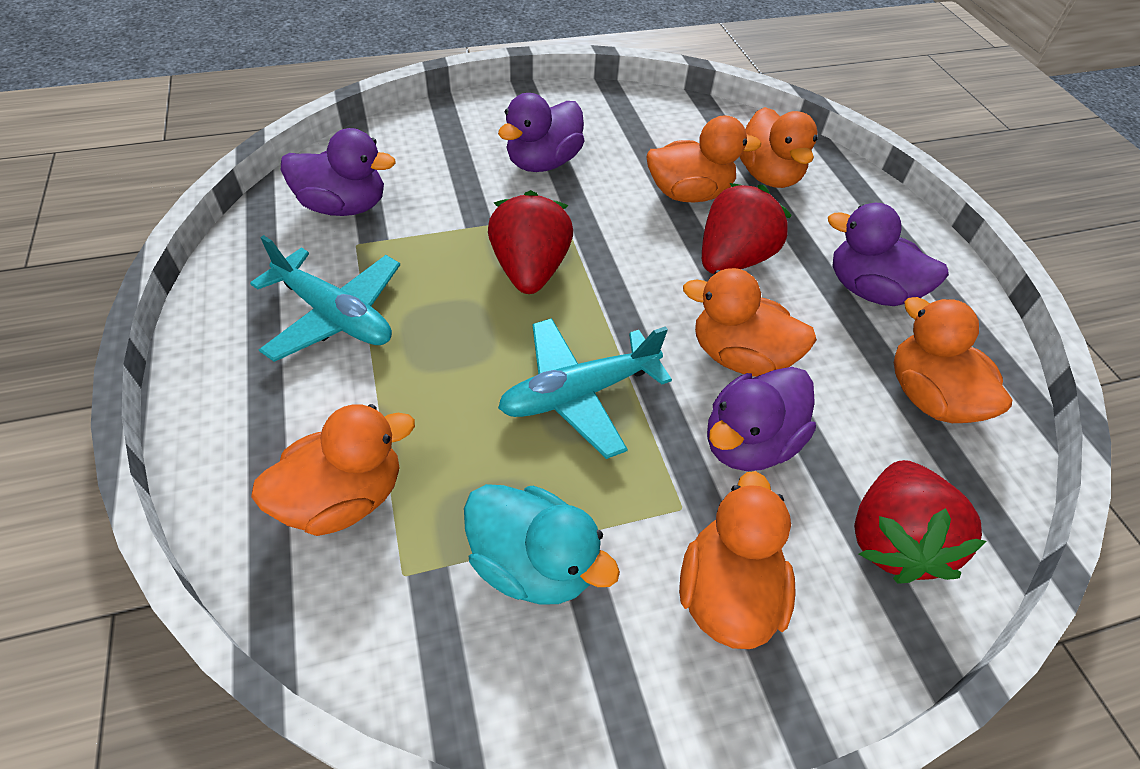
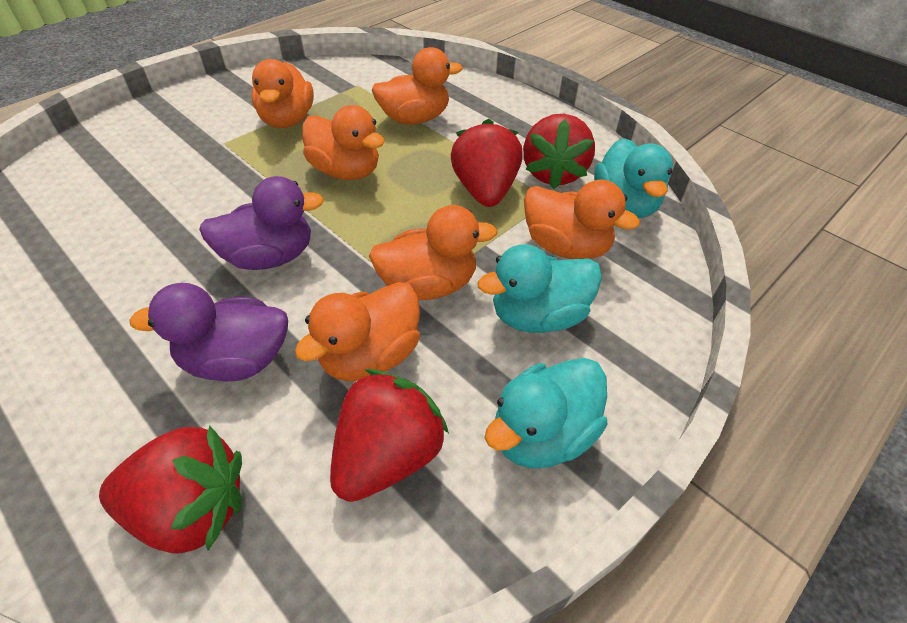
purple duck: [281,128,396,216] [498,93,584,172] [707,367,816,471] [828,203,949,306] = 4 -> [129,283,288,382] [199,176,324,270] = 2
red strawberry: [488,190,573,294] [702,183,792,274] [854,460,986,583] = 3 -> [99,426,242,553] [330,369,449,502] [451,119,523,207] [523,114,595,189] = 4
turquoise duck: [464,484,620,605] = 1 -> [478,244,602,333] [485,358,608,469] [594,138,673,218] = 3
turquoise plane: [250,235,400,362] [498,318,672,459] = 2 -> none = 0

